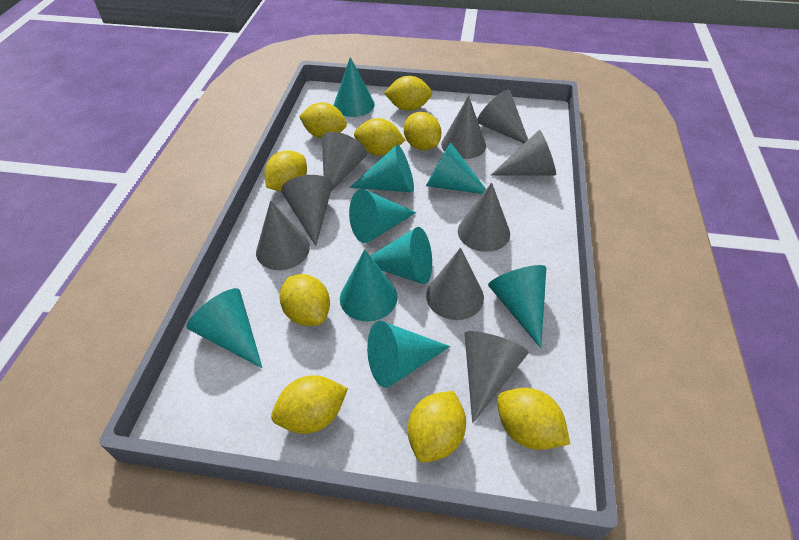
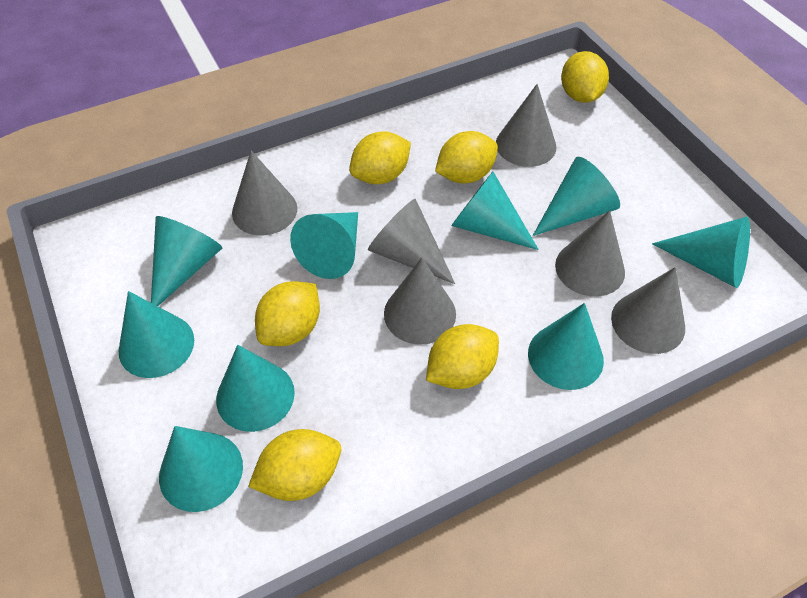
grey cone: [256,200,310,270] [281,175,333,246] [322,132,367,191] [426,248,484,320] [441,96,486,159] [458,183,510,252] [464,331,529,423] [477,90,528,143] [491,130,556,175] = 9 -> [232,151,297,235] [368,199,455,284] [384,258,456,345] [496,84,557,167] [555,210,625,297] [611,267,685,354] = 6
yellow lemon: [264,150,307,192] [271,375,348,434] [280,274,330,326] [299,102,347,139] [354,118,405,156] [384,76,432,111] [404,112,442,151] [408,391,466,462] [497,388,570,450] = 9 -> [248,429,341,501] [255,281,320,346] [349,131,411,184] [426,324,499,389] [435,131,498,183] [561,51,609,103] = 6

